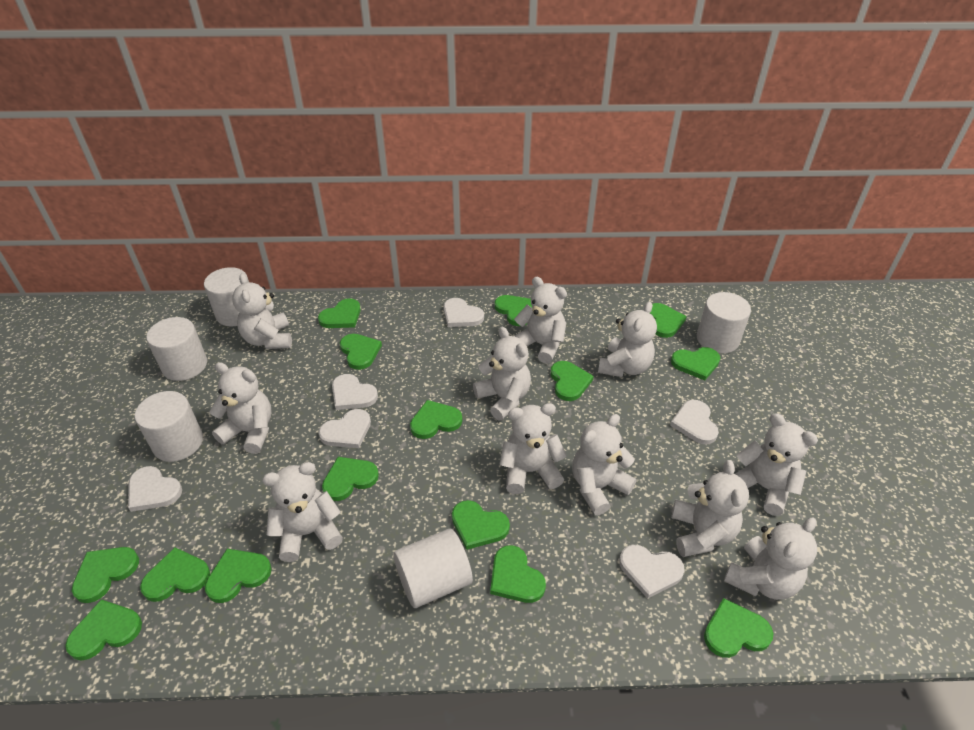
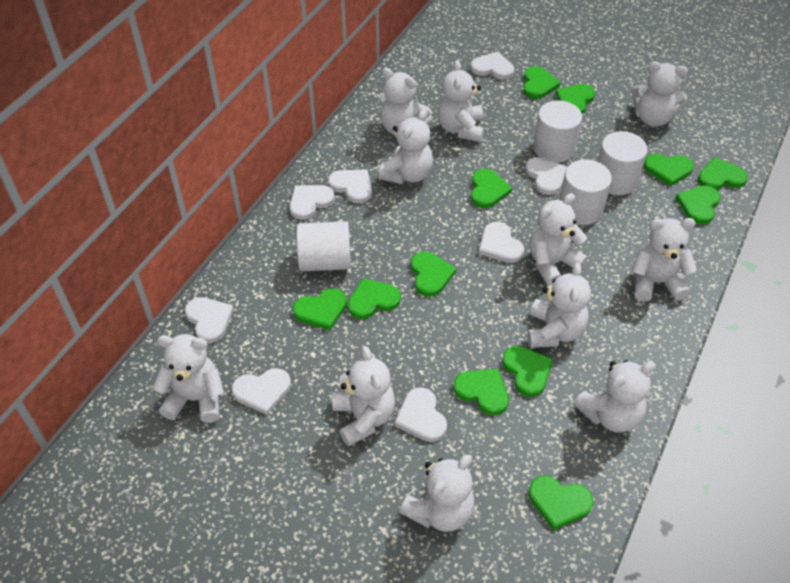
green heart: [65,599,142,660] [72,547,139,603] [140,547,210,602] [205,549,272,603] [318,298,361,328] [322,457,379,501] [340,334,382,370] [410,400,462,439] [452,500,510,550] [490,545,546,603] [495,295,532,326] [551,361,594,401] [650,303,687,338] [671,347,720,381] [704,598,774,658] = 15 -> [293,288,347,330] [348,278,401,319] [411,252,456,297] [454,369,509,415] [471,169,512,208] [502,346,553,397] [523,66,561,99] [529,476,593,530] [555,84,595,114] [644,154,694,186] [676,185,721,224] [698,157,748,190] = 12
white cylinder: [135,391,203,462] [146,317,207,381] [204,267,249,326] [393,529,473,608] [697,292,751,354] = 5 -> [297,221,351,271] [533,100,582,163] [559,160,612,225] [597,131,647,195] = 4
white heart: [128,466,182,512] [319,409,371,448] [332,374,378,410] [443,298,484,327] [619,545,685,599] [670,400,719,445] = 6 -> [185,297,234,343] [232,368,291,415] [290,185,335,220] [328,169,372,203] [394,387,447,442] [471,52,514,80] [479,222,524,263] [525,157,567,195] = 8

